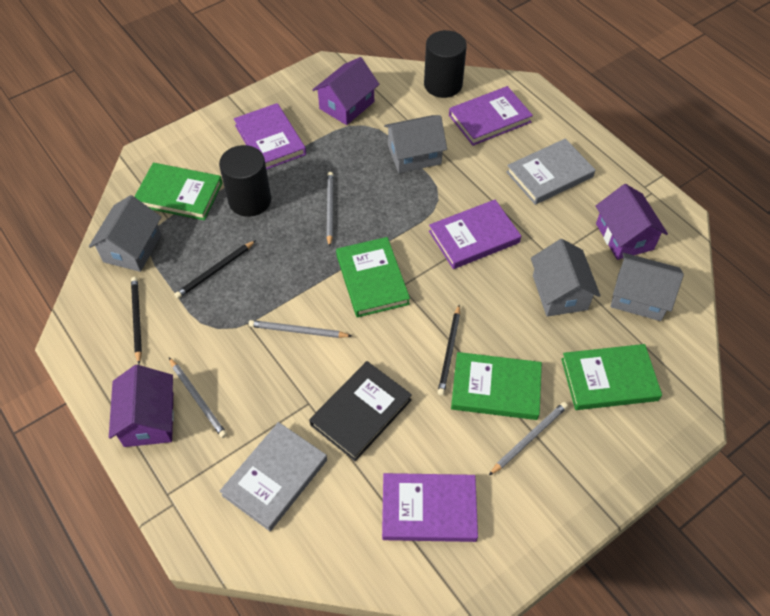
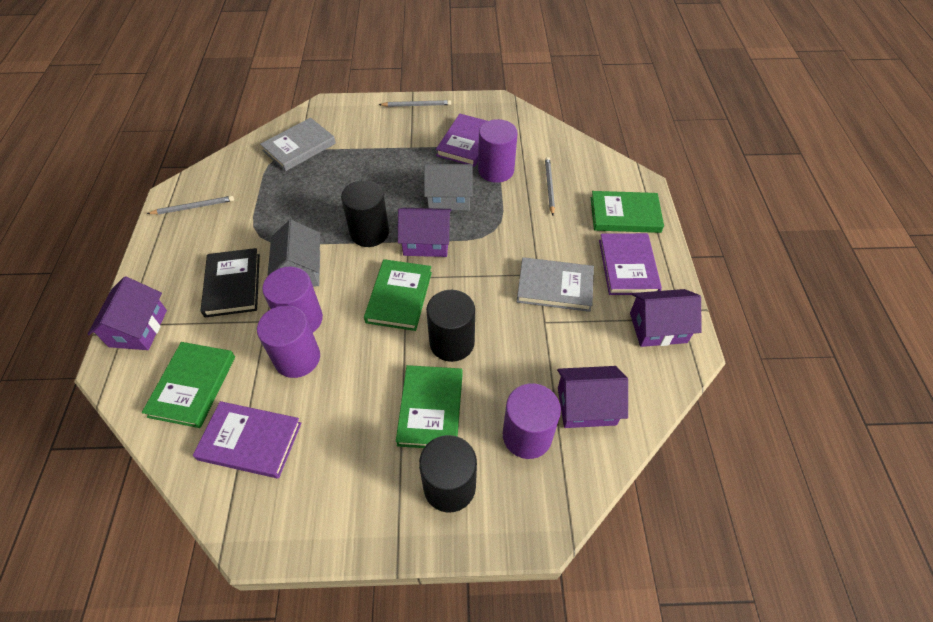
black cylinder: [219,145,271,217] [424,30,467,98] = 2 -> [341,180,389,247] [419,435,477,513] [426,290,475,362] = 3
black pencil: [131,277,142,364] [174,240,256,299] [437,305,460,396] = 3 -> none = 0
grey house: [89,195,161,272] [384,115,447,173] [531,239,601,317] [610,253,684,321] = 4 -> [267,220,320,287] [424,164,473,210] = 2
grey pencil: [169,358,227,438] [249,320,351,338] [327,172,333,247] [489,402,568,475] = 4 -> [147,196,234,215] [379,100,451,107] [545,157,555,215] = 3
purple book: [234,103,306,170] [382,473,478,542] [429,200,521,269] [449,86,533,146] = 4 -> [193,401,302,479] [436,114,487,167] [599,233,662,295] = 3
purple cylinder: none = 0 -> [257,305,320,378] [262,266,323,332] [478,119,518,183] [503,383,561,459] = 4
purple house: [109,365,174,447] [313,57,379,125] [596,184,668,260] = 3 -> [87,276,167,350] [398,208,451,257] [557,366,628,428] [630,289,701,347] = 4

